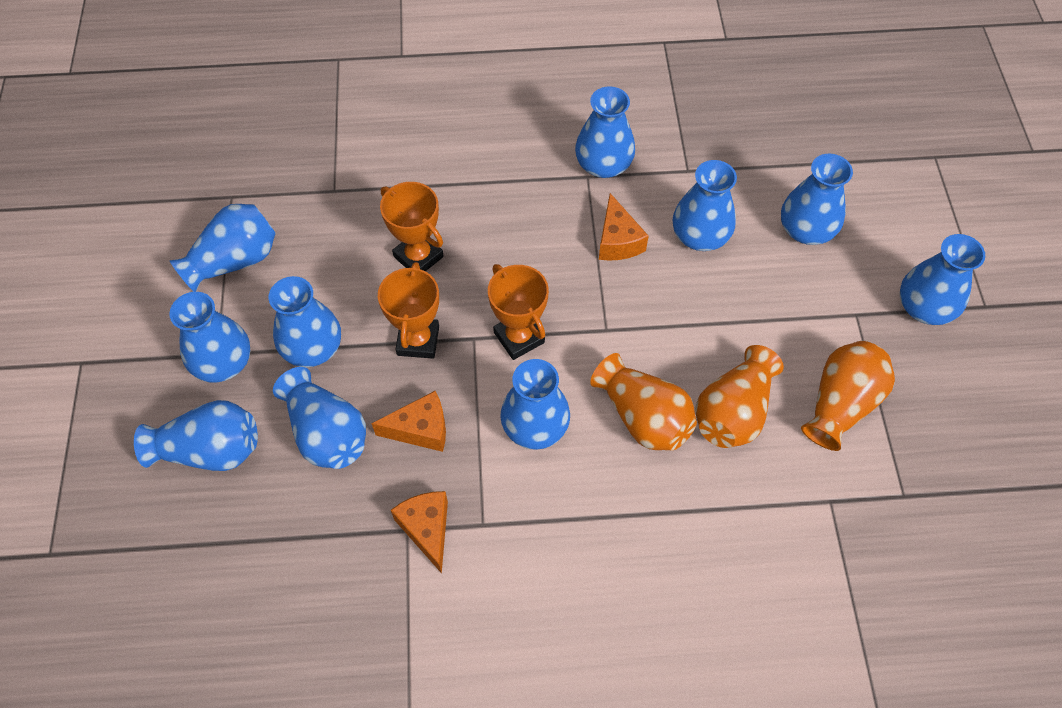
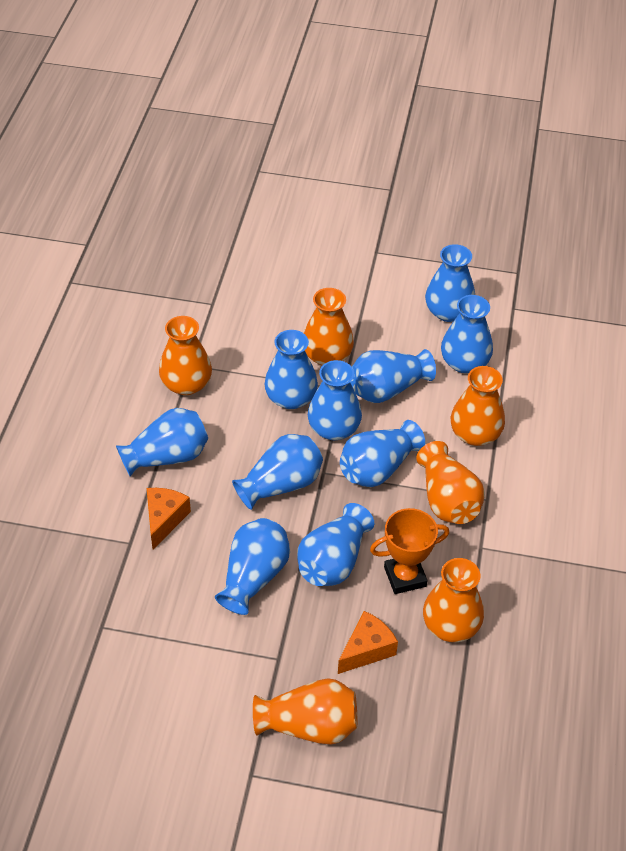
orange cheese: [371,391,446,452] [391,491,448,573] [599,193,649,261] = 3 -> [147,488,191,549] [338,611,398,674] = 2
orange trophy: [378,262,439,359] [380,182,444,271] [488,264,549,360] = 3 -> [370,508,449,594] = 1
orange vase: [590,353,697,450] [696,345,784,448] [801,341,895,451] = 3 -> [159,316,212,395] [253,678,357,745] [304,288,354,366] [416,441,485,524] [423,558,484,642] [451,366,505,446] = 6

